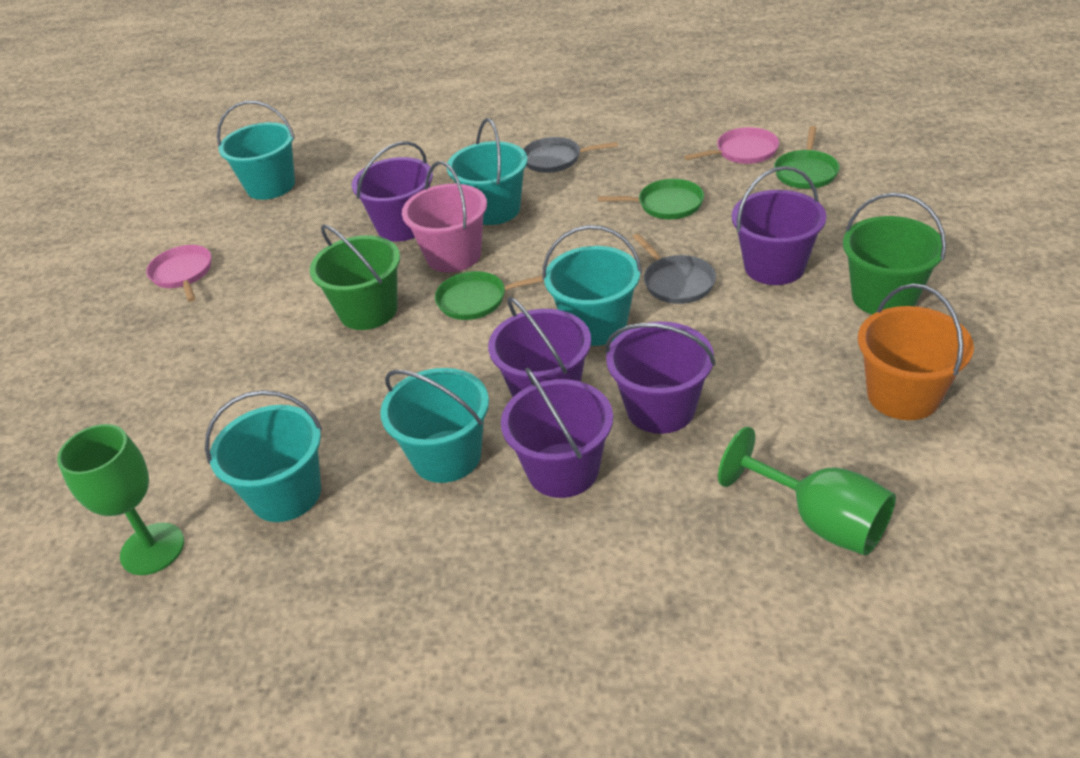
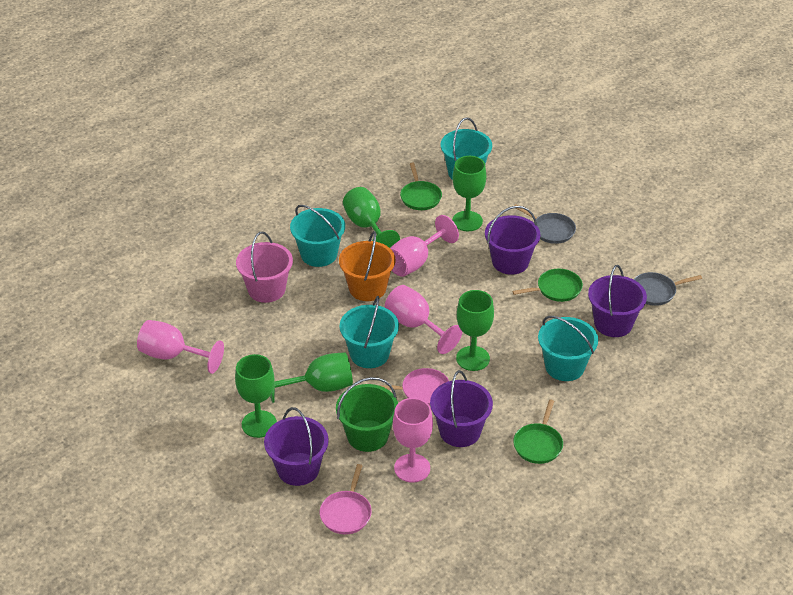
green bucket: [310,224,400,330] [843,193,946,314] = 2 -> [336,377,398,452] = 1
green goblet: [57,424,184,575] [718,427,896,556] = 2 -> [235,354,277,438] [270,352,353,403] [343,187,400,248] [452,156,486,231] [456,290,494,371] = 5
pink goblet: none = 0 -> [137,320,224,374] [385,285,462,354] [390,215,459,277] [393,398,433,483] = 4
purple bucket: [352,141,433,242] [488,297,591,397] [501,367,613,498] [606,322,716,434] [732,166,826,285] = 5 -> [264,407,329,486] [430,370,493,447] [485,206,540,275] [588,265,647,337] = 4
turquoise bucket: [205,390,322,522] [217,101,295,200] [380,368,489,483] [447,118,527,225] [542,225,642,346] = 5 -> [290,205,345,267] [340,296,399,368] [440,117,492,180] [538,316,598,381] = 4

